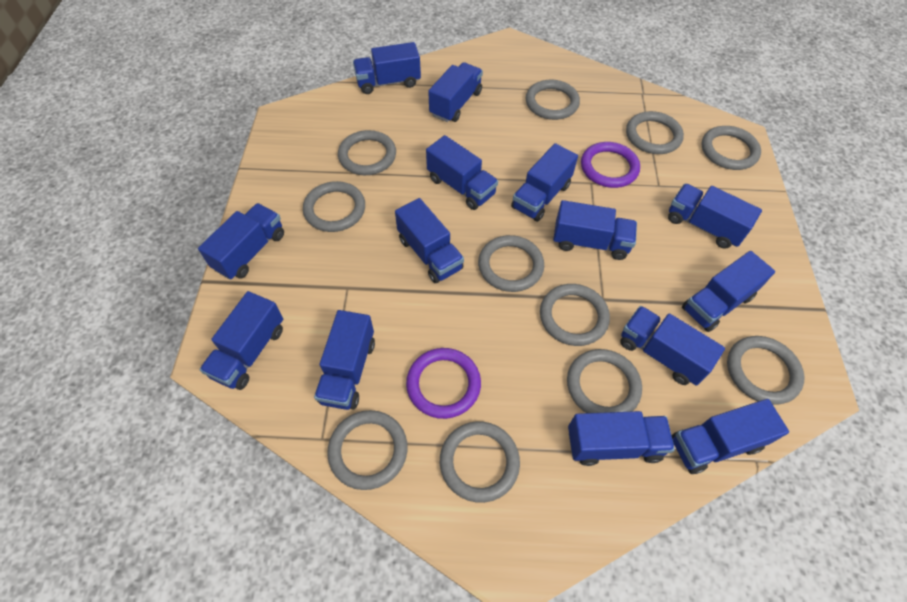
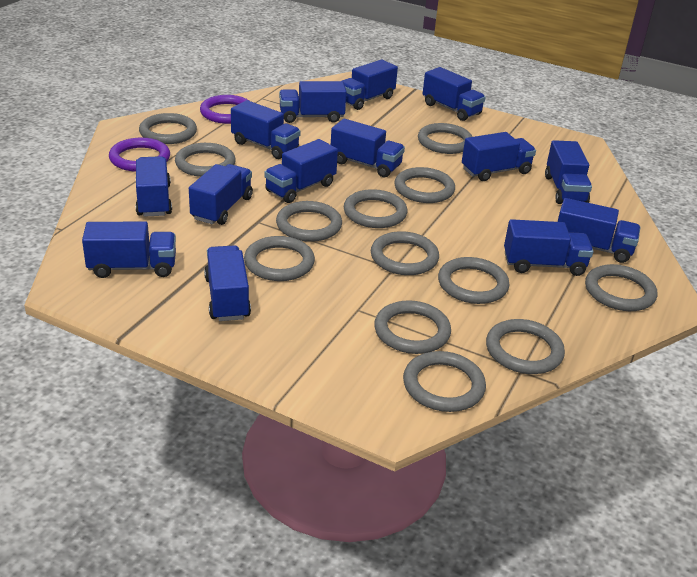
grey ring: [303,181,365,232] [327,410,408,490] [338,130,396,175] [440,421,520,503] [478,235,544,292] [526,80,580,120] [540,284,610,346] [567,349,642,413] [626,111,684,154] [702,126,761,170] [727,336,804,405] = 11 -> [139,113,197,144] [175,143,236,177] [244,236,315,281] [276,201,342,242] [344,189,407,228] [371,231,439,275] [374,300,451,354] [394,167,455,203] [403,351,486,412] [418,123,472,154] [438,257,509,304] [486,319,565,374] [585,264,657,311] = 13

